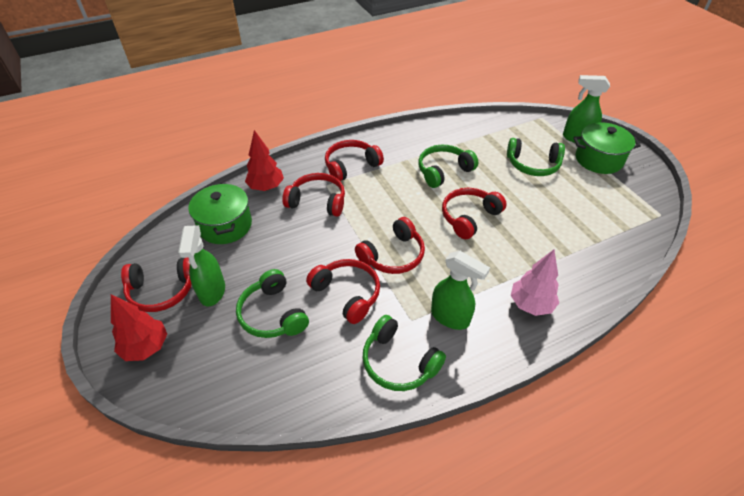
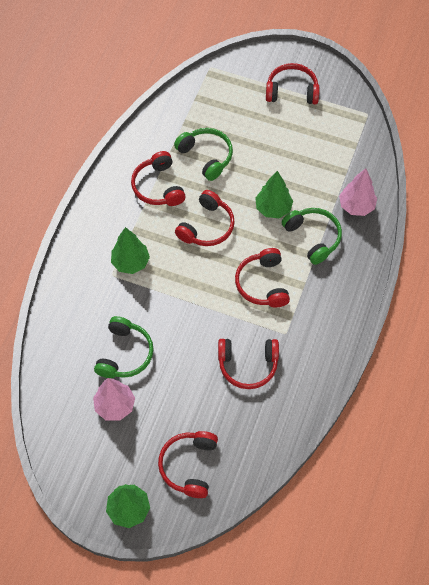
green headphones: [236,269,309,338] [363,315,446,391] [419,145,478,188] [507,138,565,176] = 4 -> [94,316,154,378] [174,128,233,181] [282,208,342,265] = 3
green pot: [189,183,252,244] [573,122,641,174] = 2 -> none = 0
green spray bottle: [178,225,225,307] [431,251,490,330] [563,75,610,143] = 3 -> none = 0
green tree: none = 0 -> [106,484,150,528] [111,227,150,274] [255,171,293,218] = 3
pink tree: [511,250,559,316] = 1 -> [93,378,135,420] [339,168,377,216] = 2
red tree: [111,294,167,361] [245,130,284,191] = 2 -> none = 0

